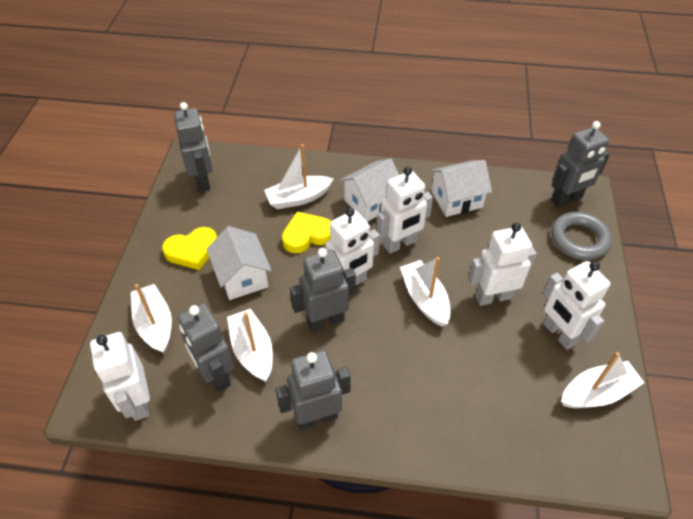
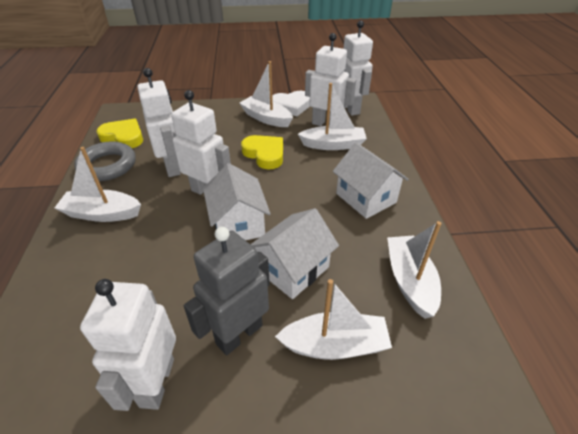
grey robot: [174,102,213,192] [178,303,234,392] [276,350,351,430] [290,248,356,332] [551,121,610,207] = 5 -> [184,227,270,355] = 1
white heart: none = 0 -> [272,91,310,116] = 1

